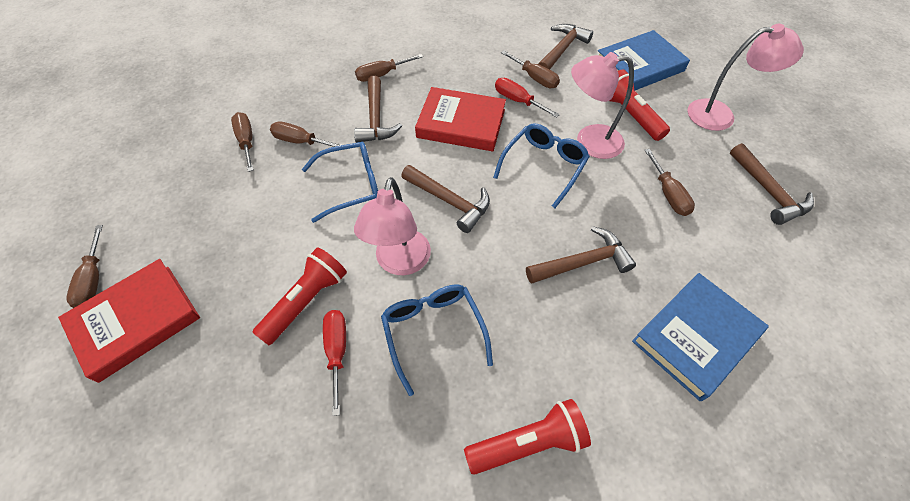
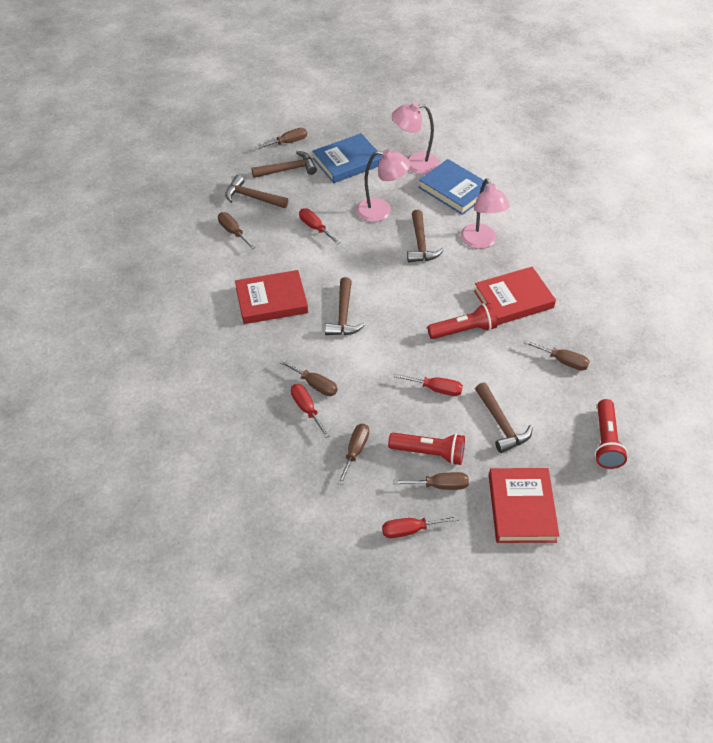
blue glasses: [302,142,378,223] [381,284,493,396] [493,123,590,208] = 3 -> none = 0
red book: [58,259,200,383] [415,87,506,151] = 2 -> [235,270,308,324] [474,267,556,325] [489,468,559,543] = 3
red screwdriver: [323,310,346,416] [495,78,560,118] = 2 -> [291,384,330,438] [299,208,341,244] [382,516,459,538] [394,374,463,396] = 4

